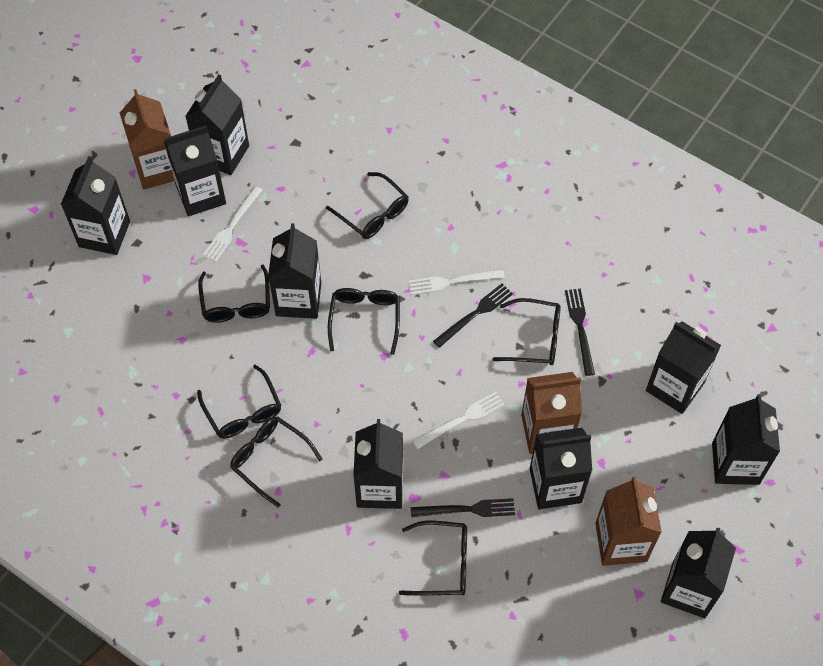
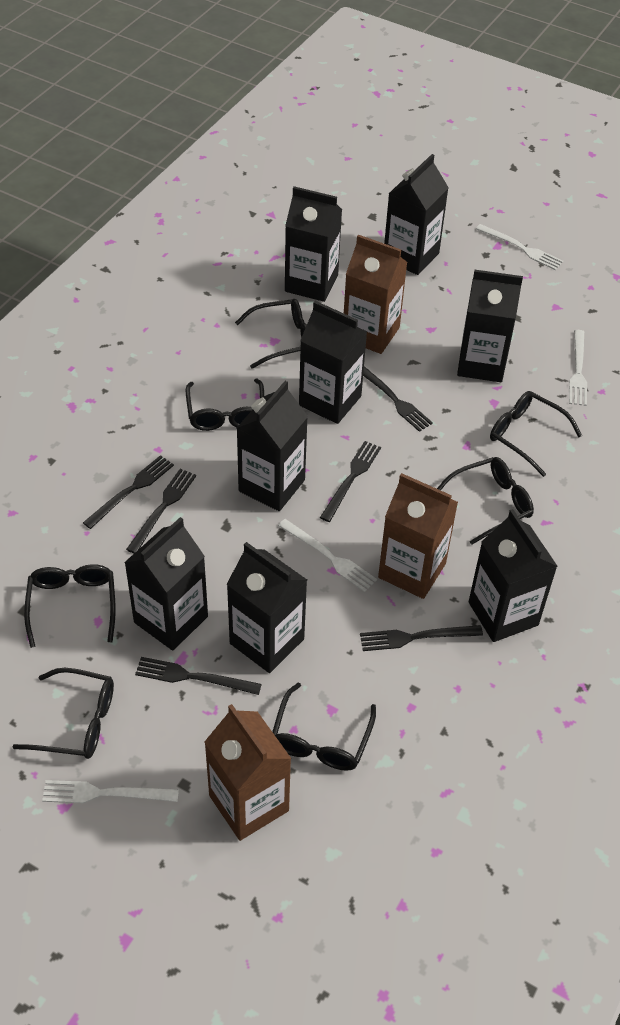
black carton: [61,156,130,255] [164,125,226,216] [185,74,249,175] [268,223,321,319] [353,419,403,509] [530,428,592,509] [646,321,721,414] [661,527,736,618] [712,394,780,485] = 9 -> [124,517,208,651] [226,542,307,673] [237,381,308,511] [285,186,342,302] [299,301,367,424] [384,154,449,275] [457,270,523,382] [469,509,558,642] = 8
black fork: [411,498,515,517] [433,283,513,348] [565,289,595,376] = 3 -> [83,455,174,529] [126,469,196,554] [135,657,262,695] [320,441,381,522] [360,625,483,651] [363,366,433,432] = 6
white fork: [203,186,262,262] [409,269,505,295] [412,392,505,449] = 3 -> [42,780,179,803] [278,519,377,592] [476,224,563,270] [569,330,587,406] = 4

